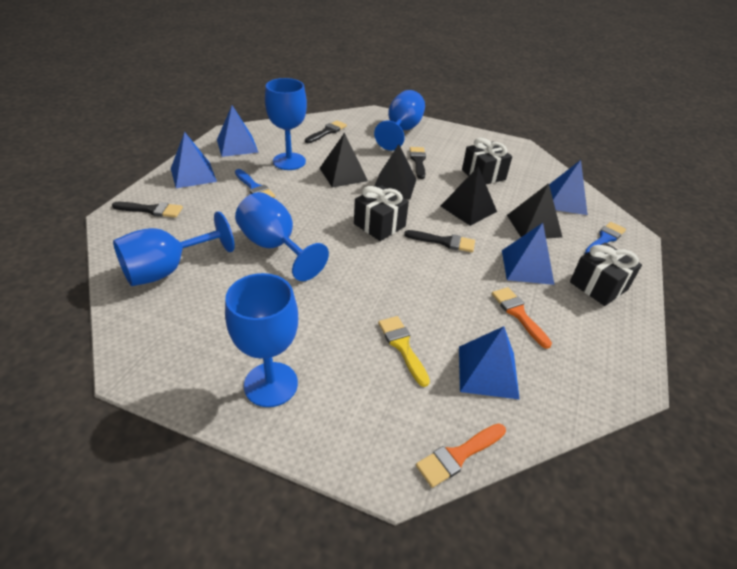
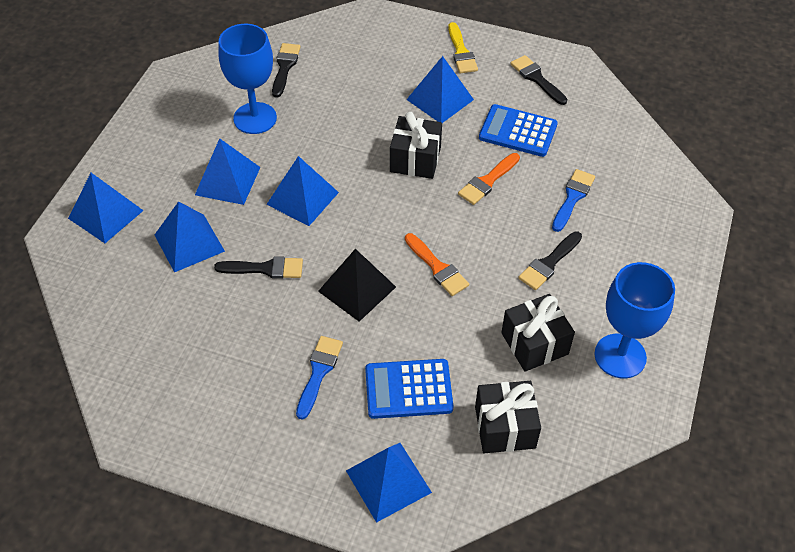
black pyramid: [320,133,368,188] [374,144,417,200] [441,167,497,226] [507,183,562,239] = 4 -> [318,249,396,322] = 1
blue calculator: none = 0 -> [365,359,454,419] [479,104,558,157] = 2
blue goblet: [113,211,235,286] [225,273,298,407] [235,192,329,281] [265,78,307,170] [374,90,425,150] = 5 -> [218,24,277,134] [594,262,675,379] = 2
blue pyramid: [171,132,217,188] [217,106,259,157] [459,326,520,400] [502,223,554,285] [549,160,588,215] = 5 -> [68,173,144,243] [155,201,225,272] [195,138,260,205] [266,156,339,226] [346,443,432,523] [406,56,474,123] = 6

